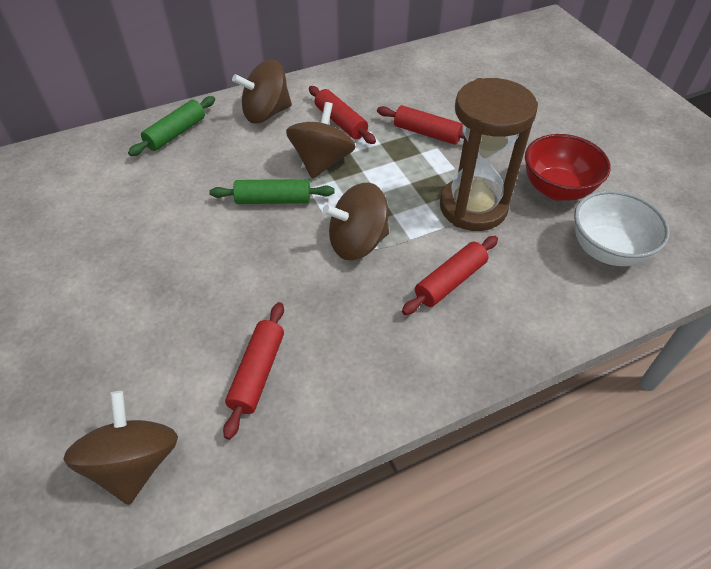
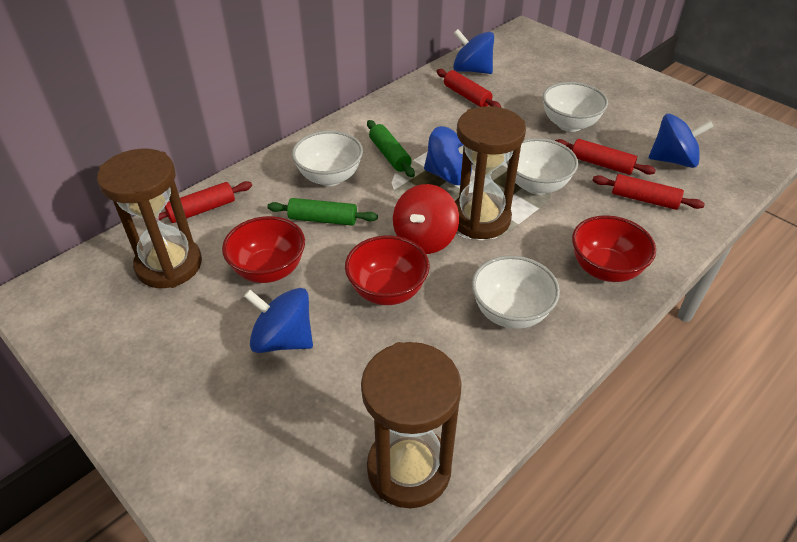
blue spinning top: none = 0 -> [244,288,313,353] [424,126,472,185] [453,29,494,74] [649,114,714,168] = 4
brown hourglass: [440,78,538,231] = 1 -> [97,149,202,288] [361,342,462,508] [455,106,526,239] = 3
brown spinning top: [63,391,178,505] [232,59,292,123] [286,102,356,179] [323,183,389,260] = 4 -> none = 0
red bowl: [525,134,611,201] = 1 -> [222,216,305,283] [345,235,430,305] [572,215,656,282] = 3
red spinning top: none = 0 -> [393,184,459,254] = 1
white bowl: [574,190,670,266] = 1 -> [292,131,363,186] [472,256,560,329] [506,138,578,195] [543,82,608,132] = 4

